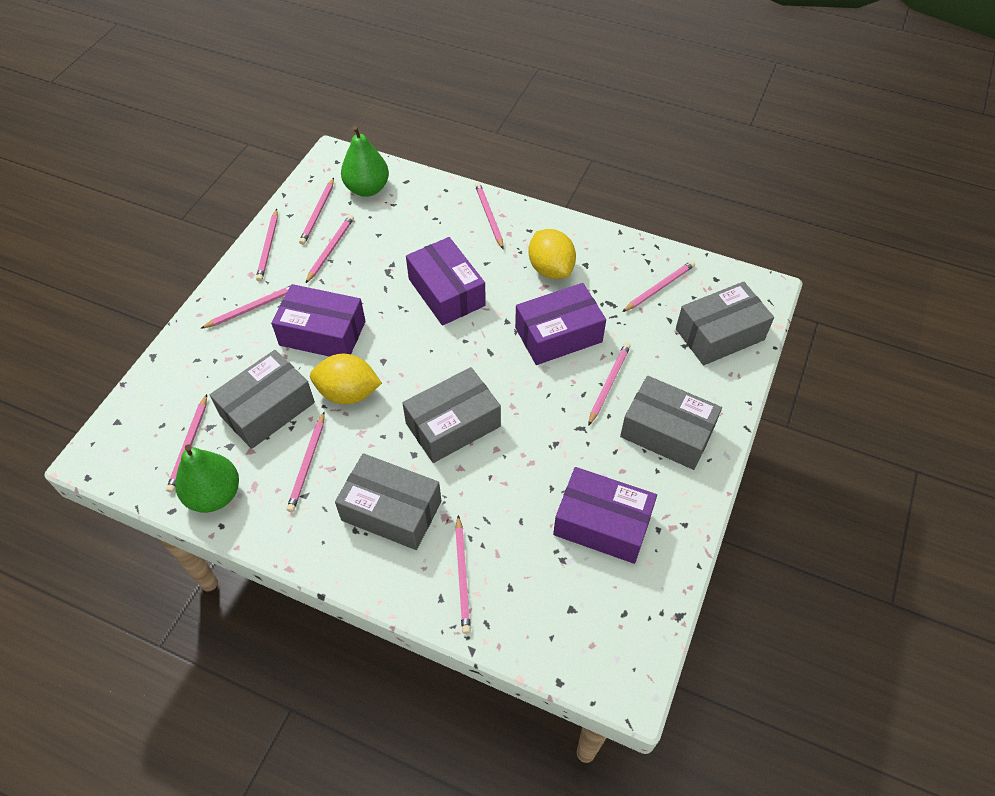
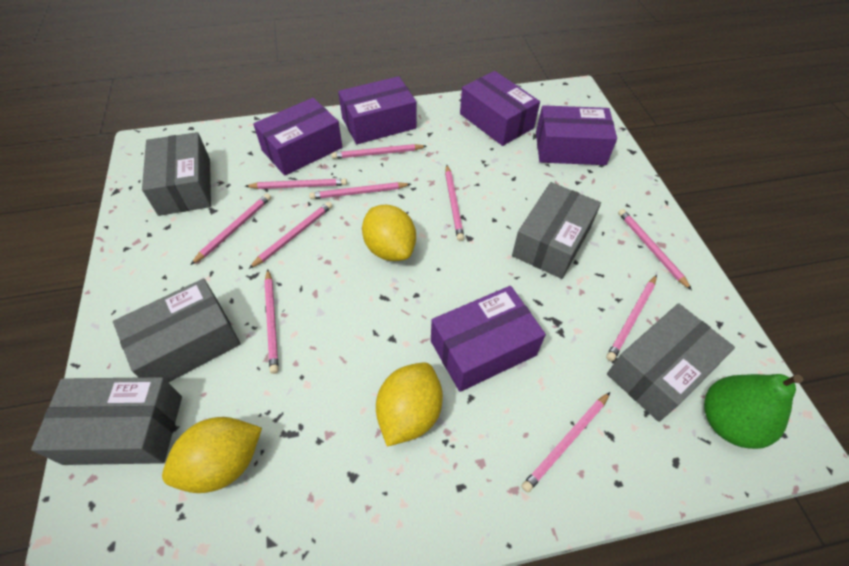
green pear: [175,444,239,513] [341,126,389,197] = 2 -> [704,374,803,449] = 1
purple box: [271,284,365,357] [406,237,486,326] [515,283,606,365] [553,467,657,564] = 4 -> [253,98,343,176] [338,76,416,144] [431,286,546,392] [460,71,540,146] [536,105,617,165] = 5
yellow lemon: [310,354,382,404] [528,229,576,279] = 2 -> [162,417,262,493] [362,205,416,261] [376,363,443,446] = 3

